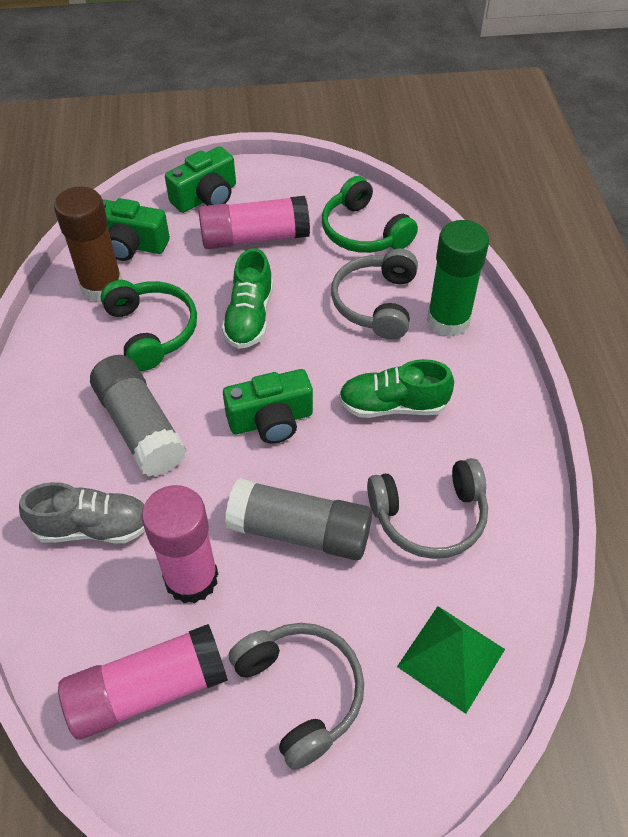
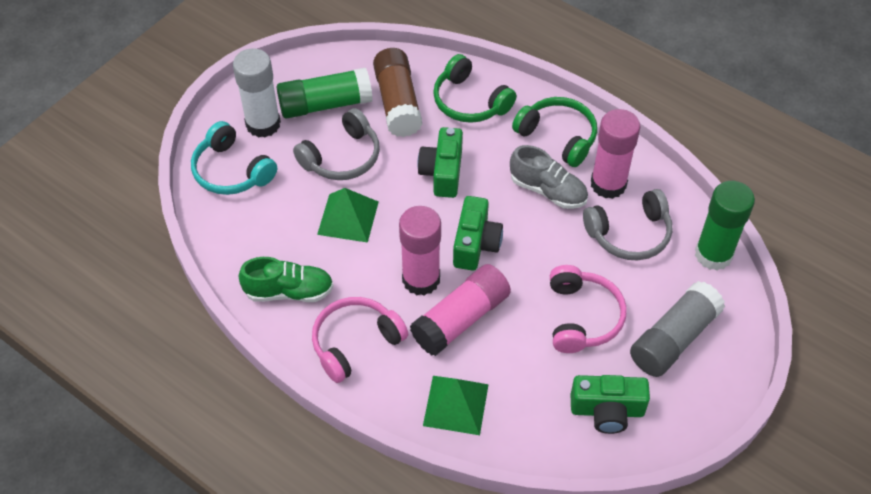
green glue stick: [427,220,489,337] = 1 -> [277,68,373,119] [695,181,755,271] = 2
green pyramid: [397,606,505,714] = 1 -> [317,188,379,243] [423,376,489,435] = 2
green shoe: [222,248,273,349] [339,359,454,418] = 2 -> [238,257,334,302] = 1
grey glue stick: [90,355,187,477] [225,478,372,560] = 2 -> [630,281,725,377] = 1
grey headphones: [229,623,364,770] [331,249,418,340] [367,458,488,559] = 3 -> [293,108,380,180] [583,189,672,260] = 2
pink headphones: none = 0 -> [312,297,408,383] [550,265,627,353] = 2
turquoise headphones: none = 0 -> [191,121,277,195] = 1
white glue stick: none = 0 -> [233,48,281,138] = 1

